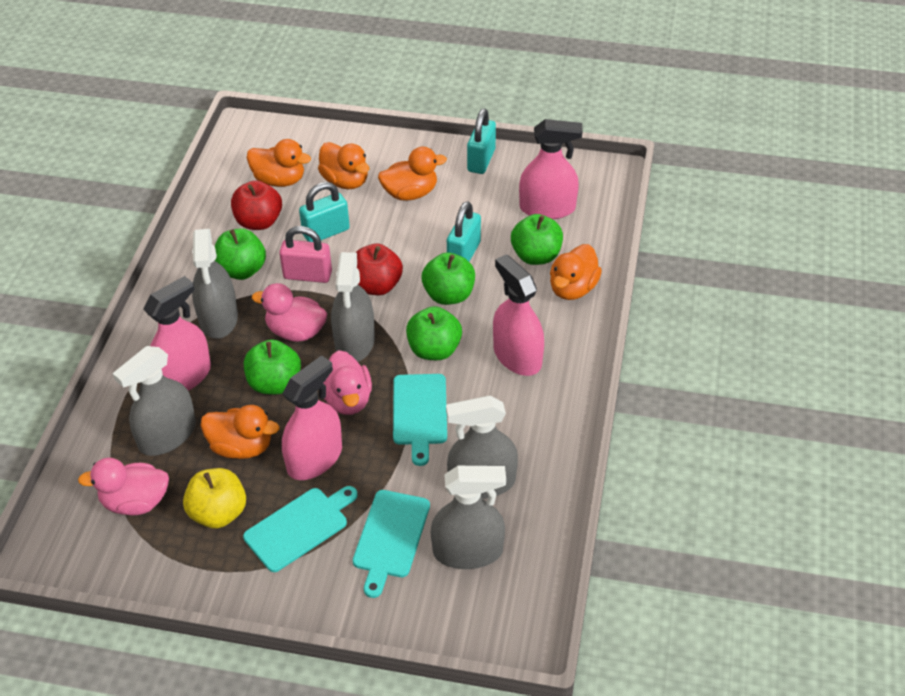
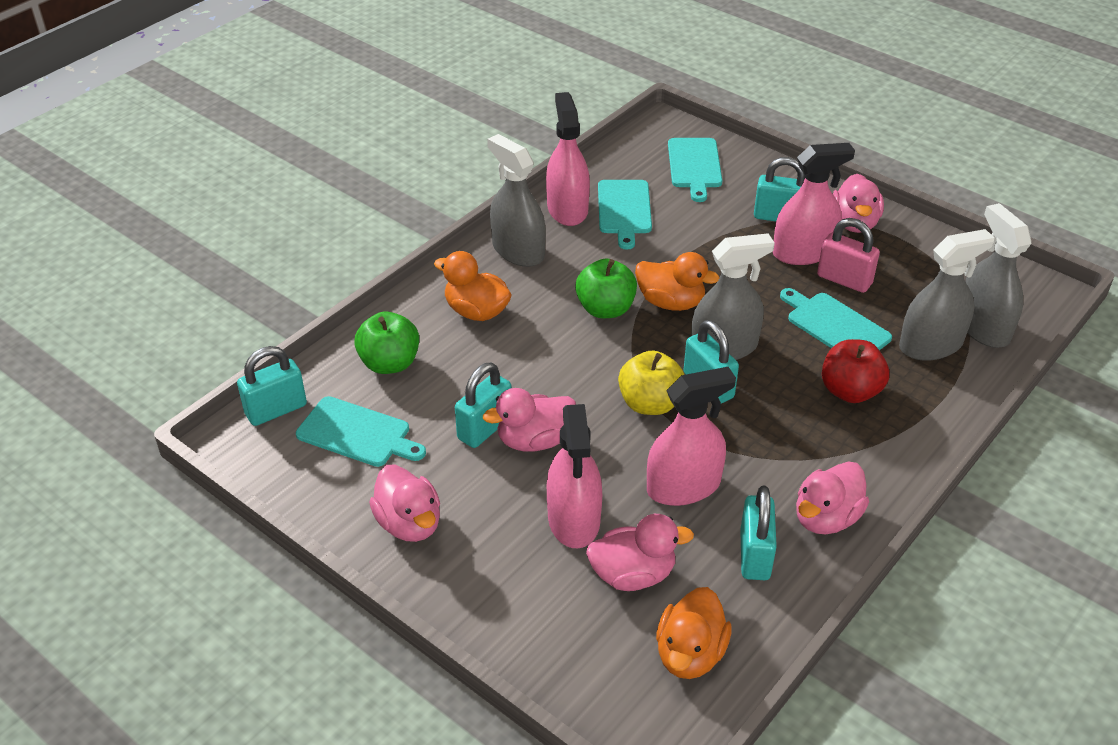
green apple: [215,228,266,280] [244,339,301,395] [406,306,462,360] [422,252,475,305] [511,214,563,265] = 5 -> [354,312,419,374] [575,258,637,318] = 2
grey spray bottle: [113,346,196,456] [192,229,238,339] [331,252,375,362] [431,466,506,569] [446,396,518,499] = 5 -> [487,134,546,267] [691,233,775,360] [899,229,994,361] [965,203,1032,348] = 4
orange duck: [201,405,279,459] [247,139,311,187] [318,142,369,189] [378,147,447,201] [550,244,602,300] = 5 -> [434,251,512,321] [635,252,720,311] [656,587,731,679] = 3
pink duck: [78,458,169,515] [252,283,328,342] [324,350,372,415] = 3 -> [369,465,440,542] [483,388,576,452] [586,514,694,591] [796,461,869,534] [833,174,884,233] = 5
red apple: [231,180,282,230] [355,244,403,295] = 2 -> [822,339,889,403] = 1
turquoise cutting board: [243,486,357,572] [353,490,430,598] [393,374,447,466] = 3 -> [296,396,426,467] [598,180,652,250] [668,138,722,202] [780,288,892,350] = 4
turquoise padlock: [299,182,350,242] [447,201,481,262] [467,109,496,174] = 3 -> [237,346,307,426] [455,362,512,448] [684,320,739,404] [740,485,777,580] [754,157,805,221] = 5

